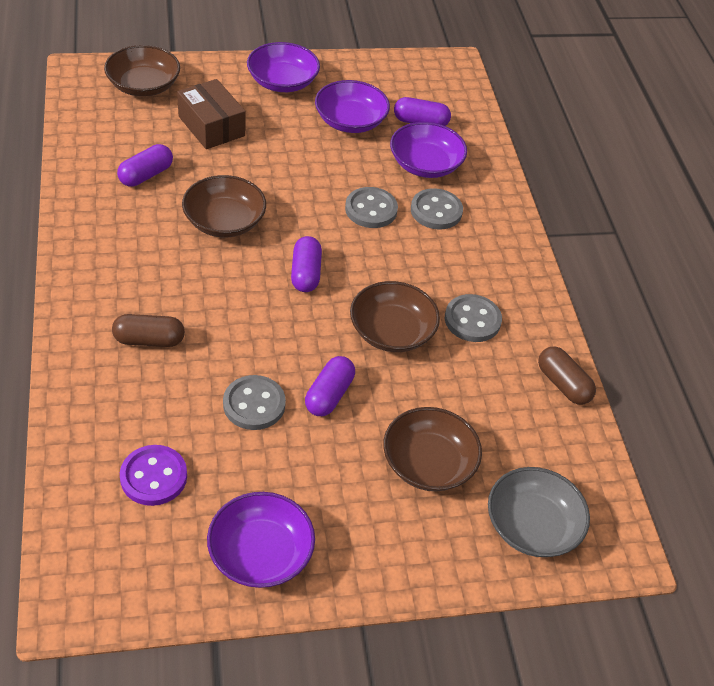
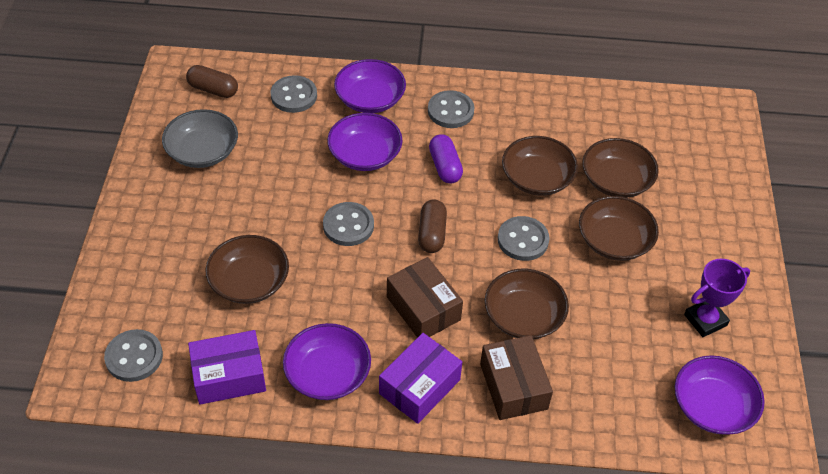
brown bowl: [104,45,180,97] [182,175,266,237] [350,281,440,352] [383,407,482,491] = 4 -> [205,235,289,304] [485,269,569,340] [502,136,578,196] [579,196,659,261] [582,138,659,198] = 5
brown box: [177,79,246,149] = 1 -> [387,257,463,338] [480,335,553,420] = 2
grey button: [223,375,286,430] [345,187,398,228] [411,188,463,230] [445,294,502,342] = 4 -> [104,329,163,382] [270,75,317,113] [323,202,374,246] [428,90,474,128] [498,216,550,261] = 5
purple box: none = 0 -> [188,330,266,405] [379,333,462,424] = 2
purple button: [120,445,187,506] = 1 -> none = 0
purple capsule: [117,144,173,187] [291,236,322,292] [305,356,355,416] [394,97,451,126] = 4 -> [429,134,463,183] = 1
purple trophy: none = 0 -> [684,259,750,337] = 1

